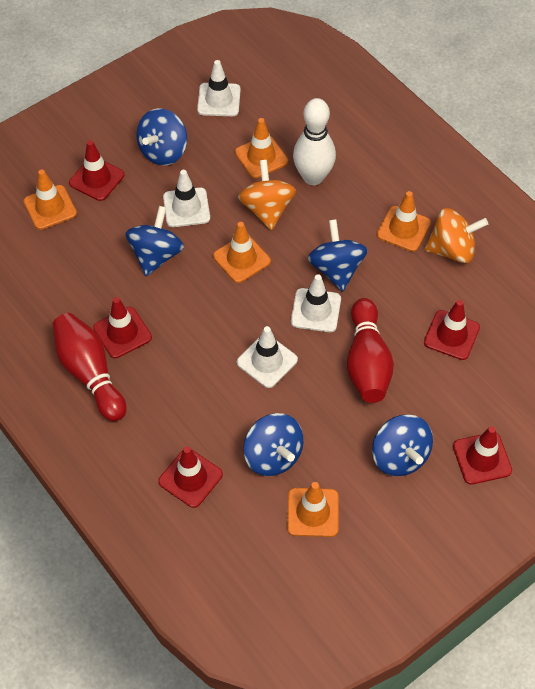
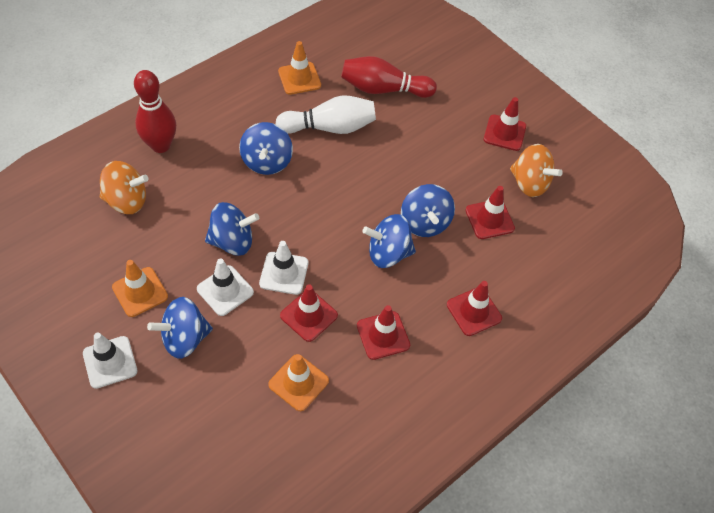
orange traffic cone: [24,169,77,230] [213,222,271,283] [235,118,288,178] [287,482,339,537] [377,191,431,252] = 5 -> [112,260,168,317] [268,354,329,411] [278,41,321,95] = 3
white traffic cone: [163,170,210,227] [197,60,241,116] [237,326,298,388] [291,274,341,332] = 4 -> [83,333,138,389] [197,258,254,316] [259,241,308,295] = 3

